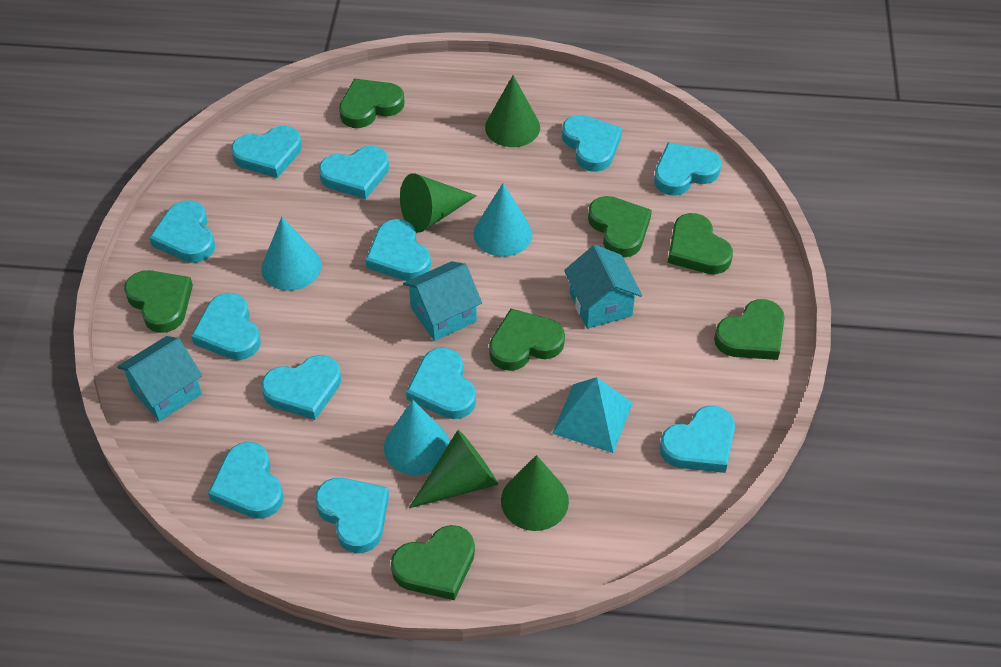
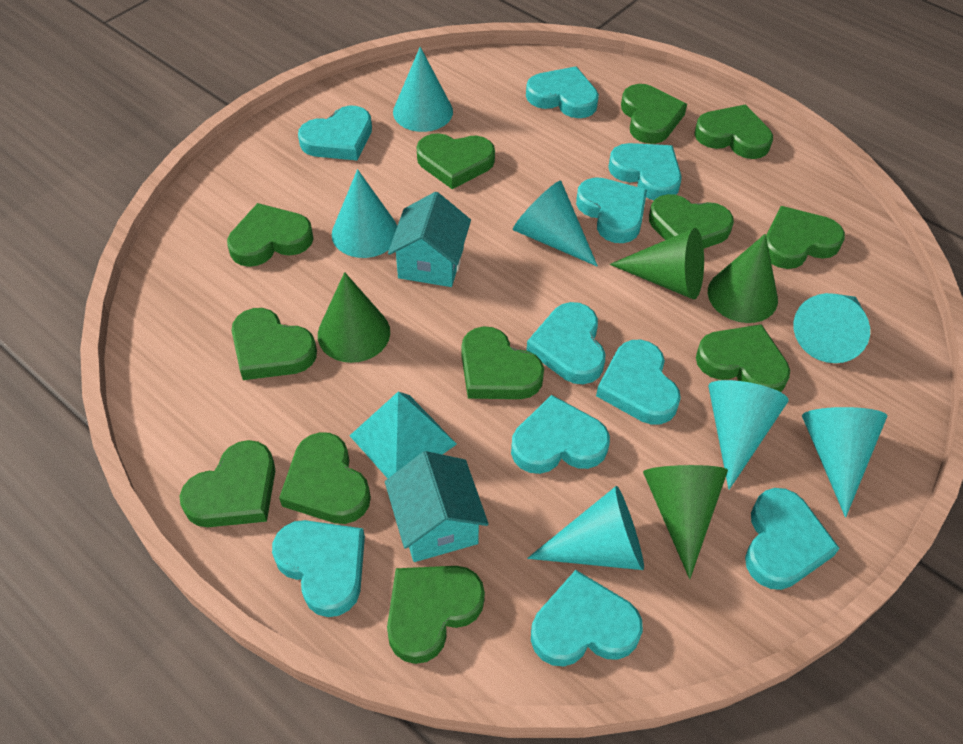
green heart: [124,270,193,333] [339,79,405,128] [391,525,475,600] [489,309,565,371] [588,196,652,258] [668,213,733,274] [714,299,785,360] = 7 -> [180,440,275,527] [227,203,313,267] [231,308,317,380] [279,432,371,524] [387,566,485,664] [416,133,495,189] [461,326,544,399] [621,84,687,144] [649,194,734,249] [694,104,773,159] [696,324,790,392] [766,206,845,269] = 12
turquoise cone: [261,217,322,291] [384,400,450,475] [474,183,533,257] = 3 -> [332,169,397,258] [393,47,453,132] [513,180,598,267] [527,486,644,570] [708,380,789,490] [793,293,870,363] [802,407,887,517] = 7
turquoise heart: [149,200,215,263] [191,293,261,360] [208,442,284,519] [231,126,302,178] [261,355,341,420] [315,478,389,553] [319,146,389,199] [366,219,431,281] [406,347,476,419] [562,115,622,172] [654,142,721,196] [660,406,735,473] = 12 -> [272,520,365,617] [298,106,372,161] [511,395,610,474] [526,66,599,118] [526,302,606,384] [531,570,643,667] [576,177,647,243] [596,340,681,425] [608,143,682,200] [745,488,840,590] = 10
turquoise house: [117,336,202,422] [403,261,482,341] [564,245,642,329] = 3 -> [385,451,489,562] [388,192,471,287] = 2

